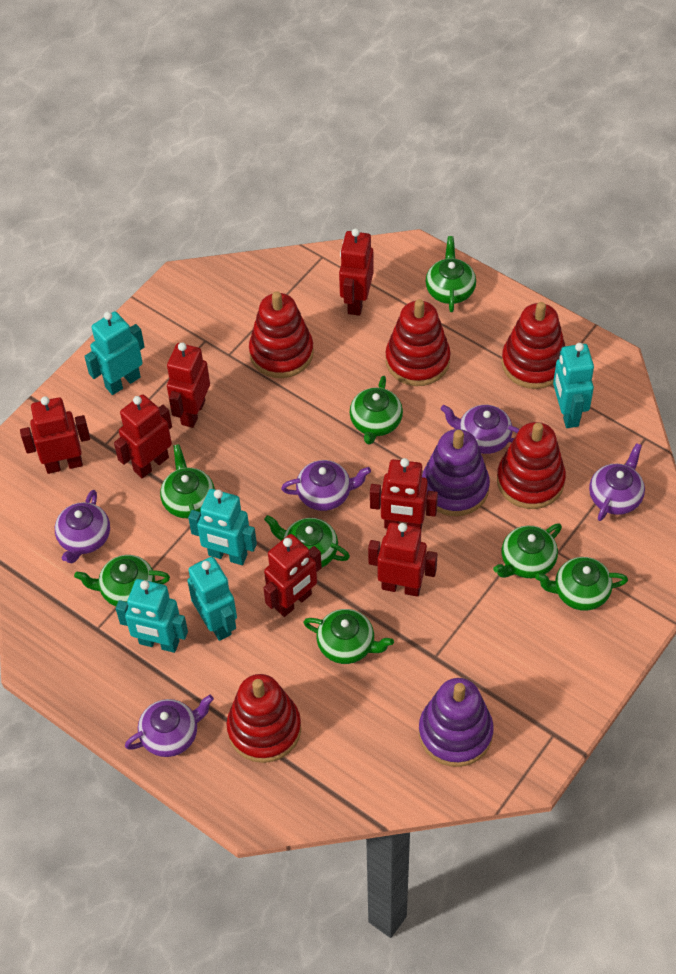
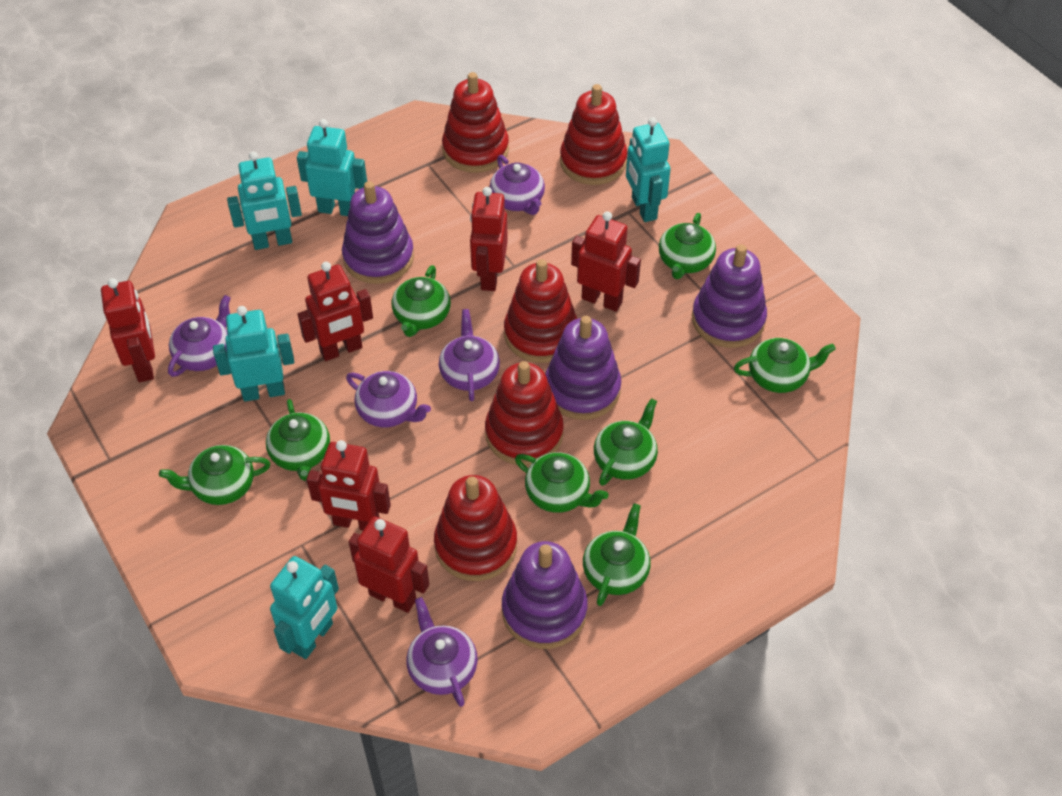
purple stacking toy: [419,678,494,767] [422,429,490,516] = 2 -> [342,181,414,284] [502,541,588,649] [545,316,621,420] [692,244,767,348] = 4
red robot: [20,396,90,474] [114,394,172,479] [167,343,210,428] [263,534,322,617] [339,228,374,316] [368,522,437,597] [370,458,438,530] = 7 -> [101,278,155,382] [298,262,373,361] [307,440,391,531] [349,516,429,613] [470,187,508,291] [571,211,641,312] = 6

